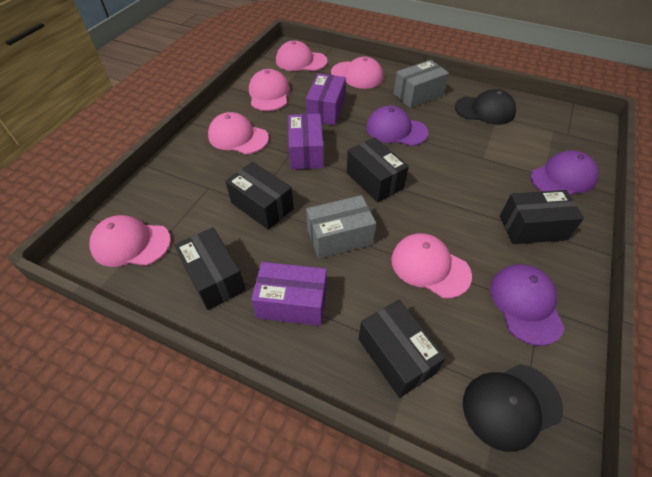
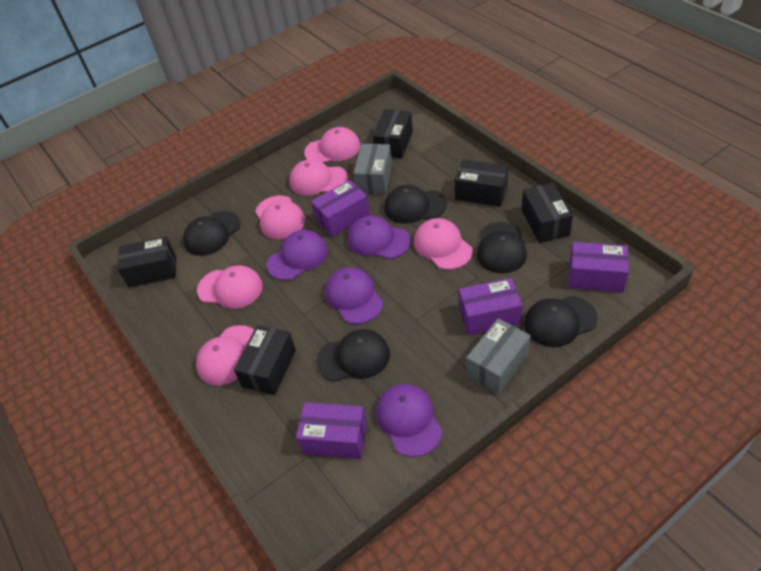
black cap: [455,89,516,125] [463,364,563,452] = 2 -> [183,211,241,256] [316,329,390,382] [384,185,447,224] [477,222,527,274] [524,296,598,347] = 5
purple box: [251,262,327,326] [288,114,324,169] [306,73,346,125] = 3 -> [296,402,367,459] [311,180,370,237] [459,278,523,335] [569,242,629,292] = 4
purple cap: [366,106,428,146] [490,264,564,346] [531,150,599,195] = 3 -> [267,230,328,280] [325,267,383,324] [348,215,411,259] [376,384,443,457] = 4

